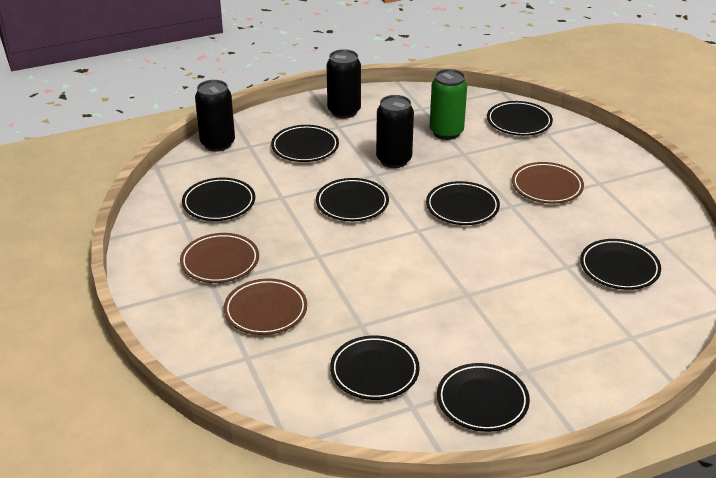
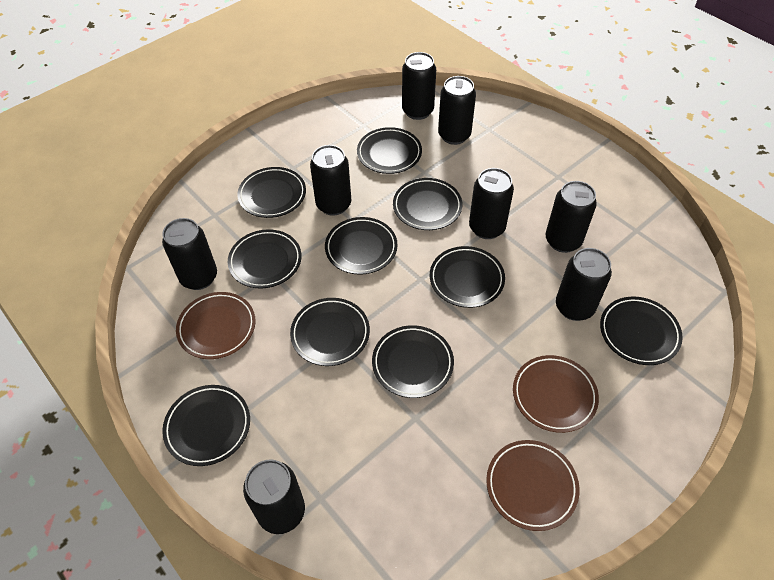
black can: [195,80,235,152] [327,49,361,119] [376,95,414,168] = 3 -> [162,218,217,290] [243,459,305,534] [310,145,351,216] [402,52,436,120] [438,76,476,145] [469,168,514,239] [546,181,597,253] [556,248,612,321] = 8
black plate: [182,178,255,221] [271,125,339,162] [316,178,389,221] [330,335,420,400] [426,181,500,225] [437,363,530,432] [487,101,553,136] [580,239,661,290] = 8 -> [162,385,250,466] [228,229,302,288] [237,167,306,218] [290,298,370,366] [325,217,398,275] [357,127,422,174] [372,325,454,398] [393,178,462,230] [430,246,505,308] [600,297,683,365] = 10
green can: [430,69,467,140] = 1 -> none = 0

